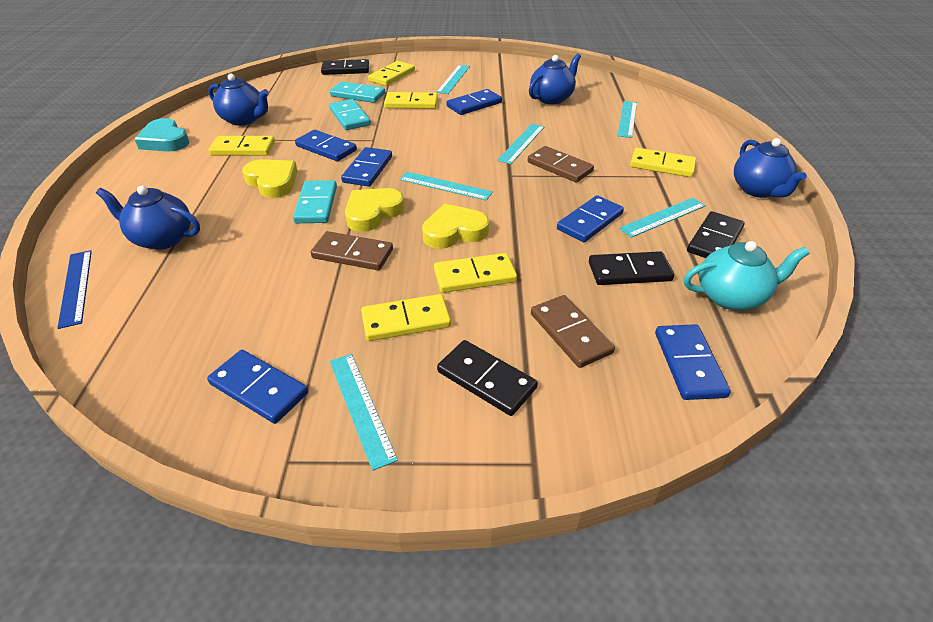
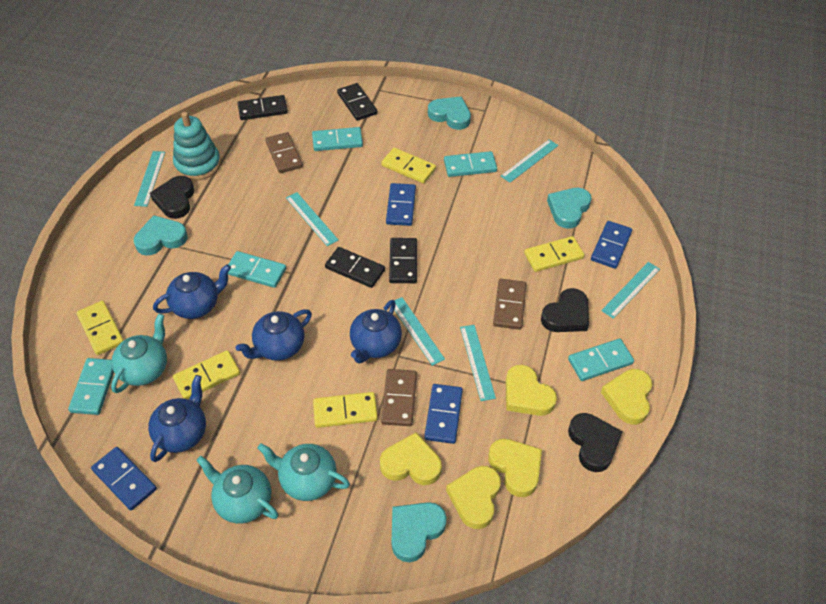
black heart: none = 0 -> [150,176,194,219] [541,288,589,332] [568,413,623,472] = 3
blue domino: [207,350,308,424] [295,130,357,161] [341,147,392,186] [446,89,502,115] [557,195,624,242] [655,324,731,400] = 6 -> [91,447,157,510] [386,183,416,226] [424,384,463,444] [591,221,632,269] = 4
blue ruler: [58,250,92,329] = 1 -> none = 0
turquoise domino: [293,180,337,223] [329,99,371,130] [330,82,385,103] = 3 -> [68,358,114,415] [228,251,286,288] [312,127,363,151] [444,151,497,177] [568,339,634,381] = 5
turquoise heart: [135,118,190,152] = 1 -> [134,215,188,255] [392,502,447,562] [428,97,471,130] [547,188,592,229] = 4
turquoise stacking toy: none = 0 -> [173,112,221,181] = 1
turquoise teapot: [684,241,810,310] = 1 -> [111,314,167,393] [196,456,279,524] [257,443,350,501] = 3
yellow domino: [209,136,275,156] [361,294,451,341] [368,61,415,86] [384,92,438,109] [434,253,517,293] [630,148,696,177] = 6 -> [77,301,124,355] [173,350,240,399] [313,392,378,428] [381,148,436,183] [524,236,584,272] = 5
yellow heart: [242,159,298,198] [345,188,405,232] [422,204,489,249] = 3 -> [380,433,442,485] [446,466,501,529] [488,439,542,497] [506,365,557,416] [601,369,652,425] = 5

